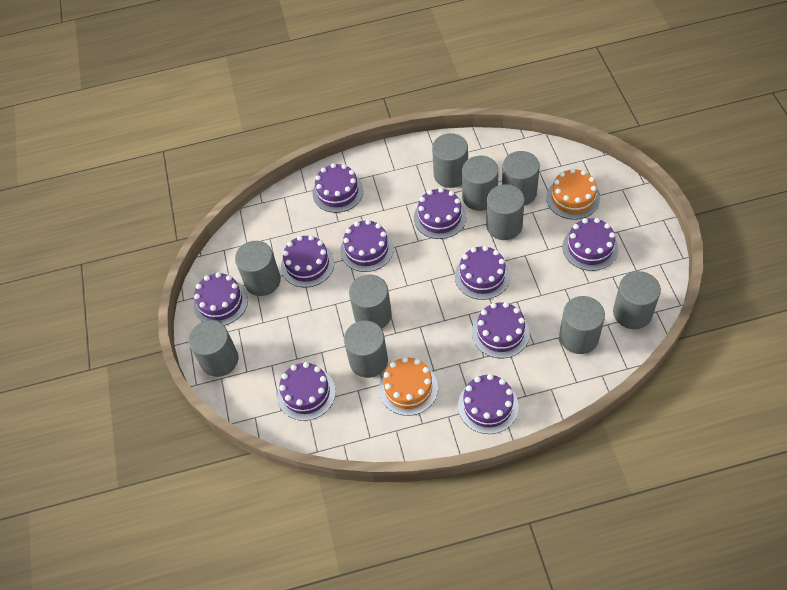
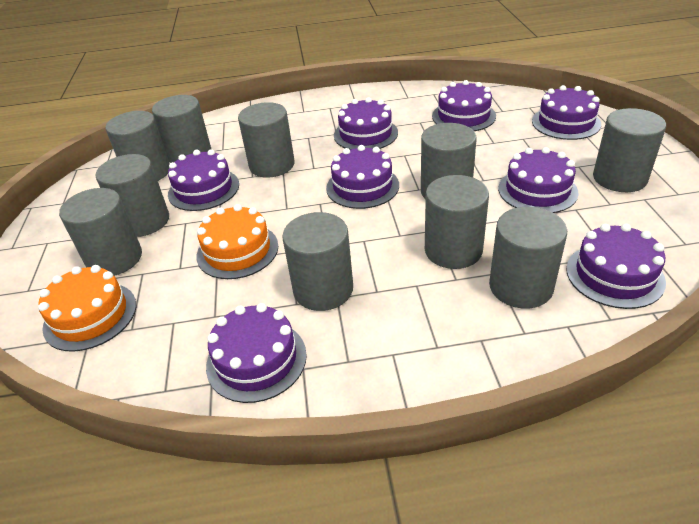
purple cake: [194,272,248,326] [277,362,336,421] [281,235,334,287] [312,163,364,213] [340,219,394,272] [414,188,466,239] [455,246,510,300] [458,374,518,434] [472,302,530,358] [563,218,618,271] = 10 -> [168,149,239,211] [206,303,307,403] [326,145,399,209] [334,97,398,150] [432,80,496,131] [498,147,579,213] [532,85,601,140] [566,224,666,309] = 8

